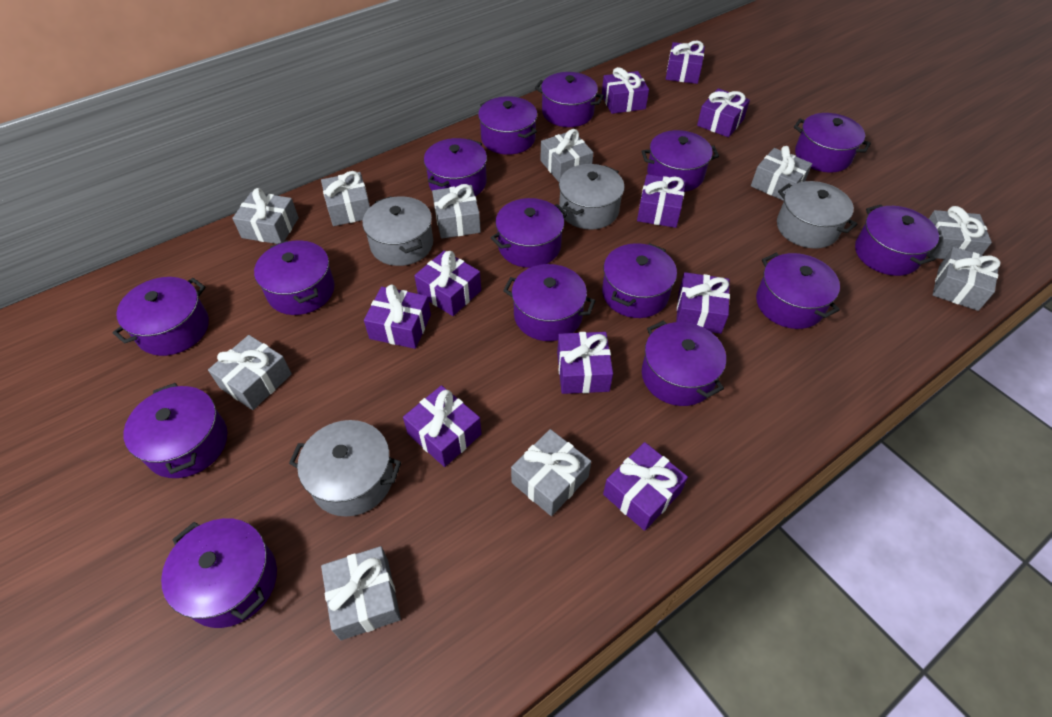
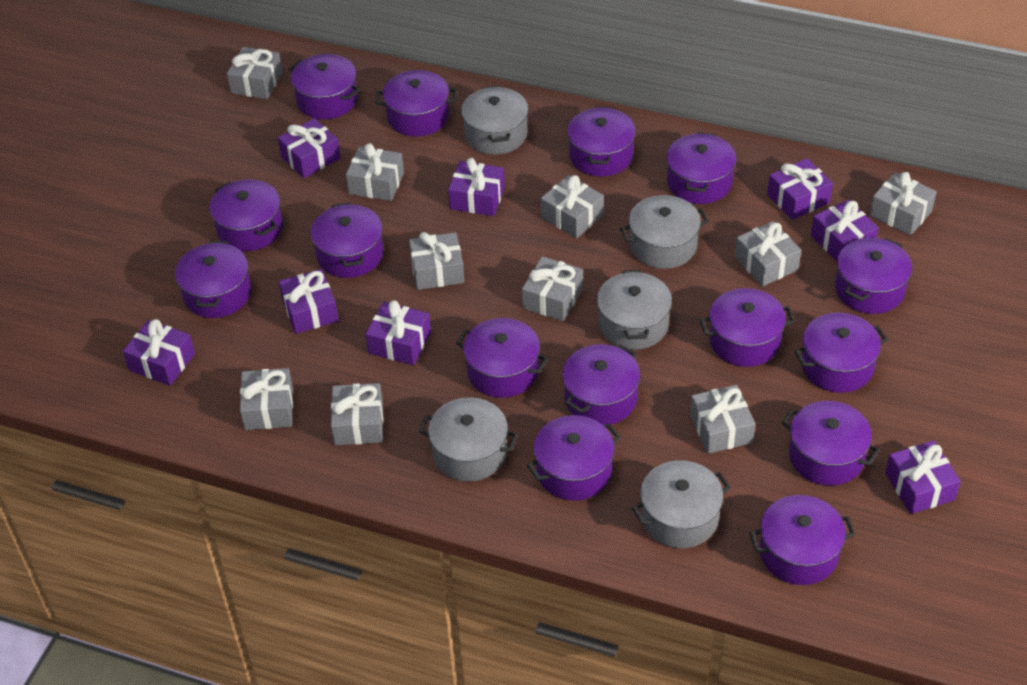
grey pot: [289,420,401,517] [362,196,433,266] [559,164,625,230] [777,181,857,249] = 4 -> [419,397,518,481] [461,86,528,155] [597,270,672,350] [620,195,709,269] [632,460,731,548] = 5
purple gift: [364,285,431,349] [403,385,482,467] [414,251,481,316] [557,332,613,394] [602,67,649,114] [603,442,688,531] [637,174,686,228] [666,40,705,84] [676,272,730,334] [697,88,750,137] = 10 -> [123,319,195,386] [278,118,341,178] [279,269,339,334] [365,300,431,365] [448,158,505,216] [767,158,833,220] [811,199,878,261] [885,441,961,514] = 8

